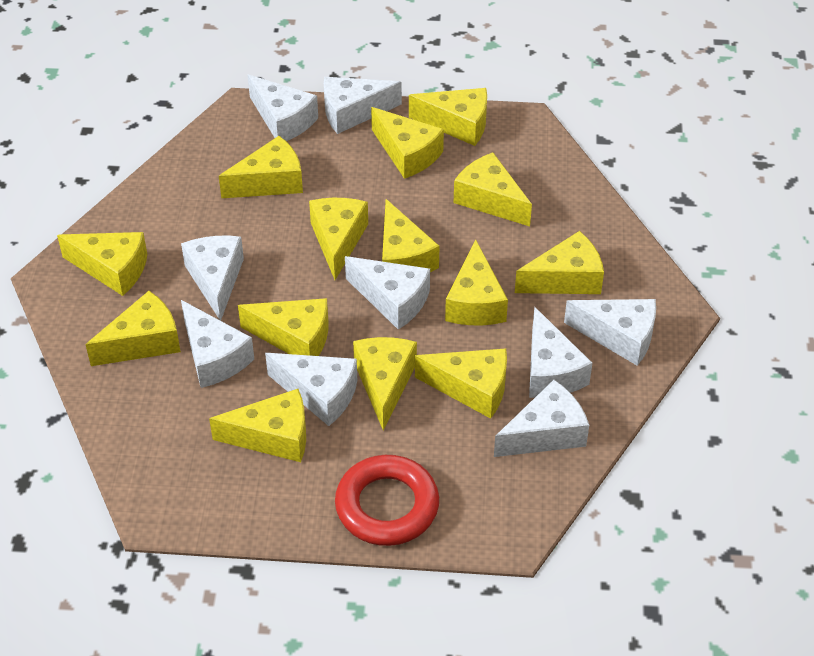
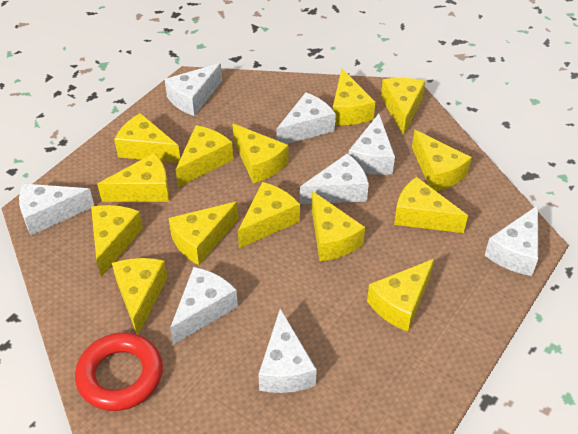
white cheese: [181,236,244,321] [181,300,254,388] [248,74,318,141] [265,353,358,426] [324,77,402,134] [345,256,430,330] [494,380,589,457] [529,307,592,398] [564,299,656,366] = 9 -> [19,184,94,236] [164,63,222,116] [170,267,238,345] [258,309,317,393] [276,92,336,144] [300,154,369,204] [349,114,395,175] [485,205,538,276] = 8

